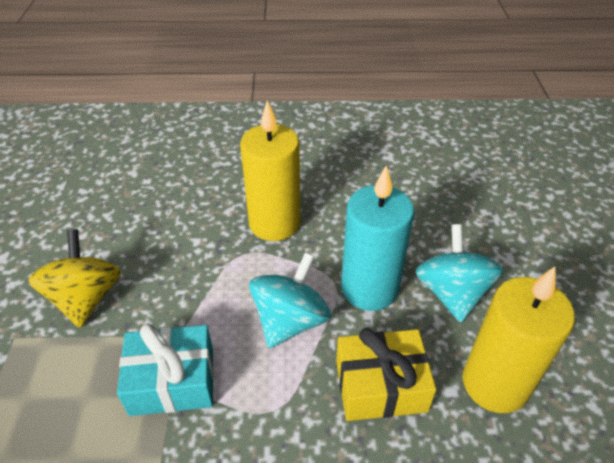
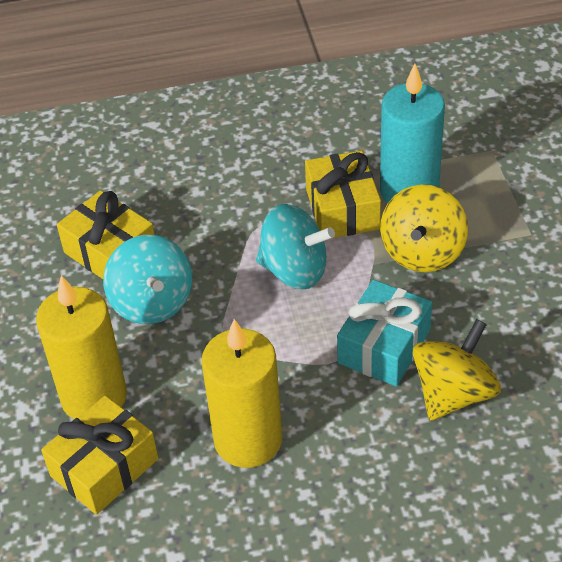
yellow gift: [336,328,436,421] = 1 -> [41,395,158,515] [57,190,155,279] [305,150,381,238] = 3
yellow spinning top: [28,229,121,328] = 1 -> [380,185,468,272] [413,319,501,421] = 2

